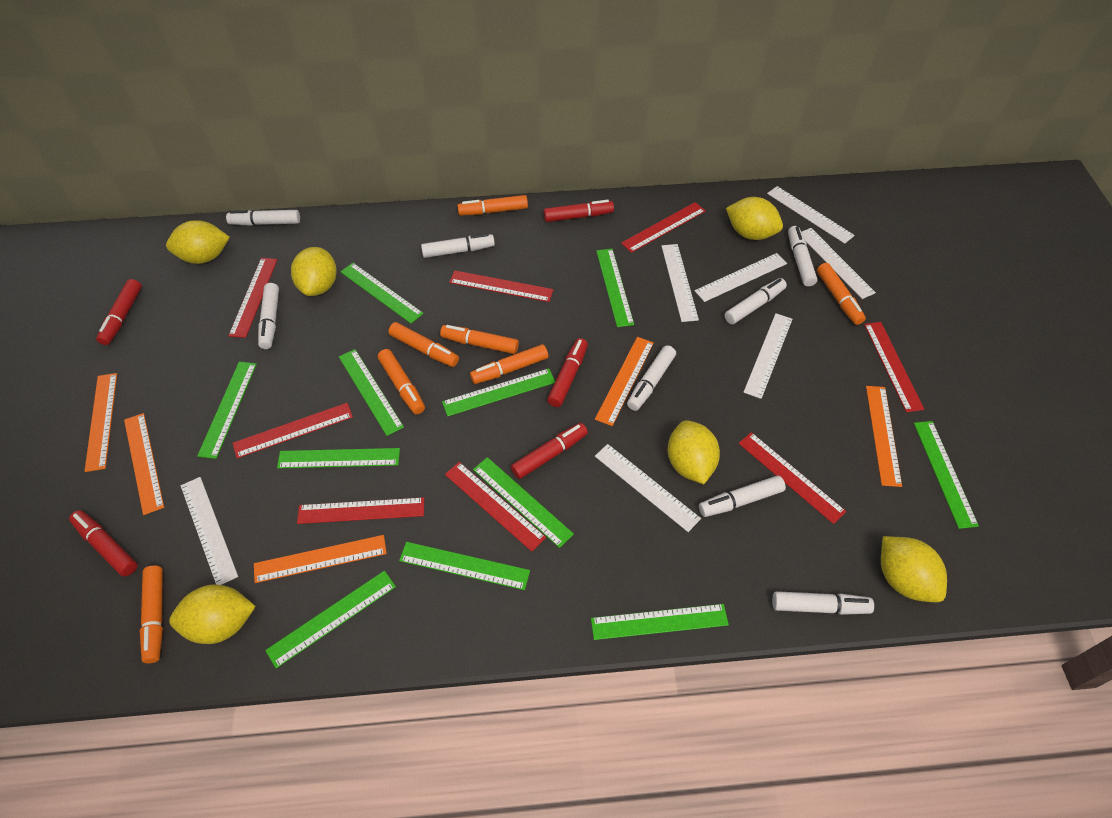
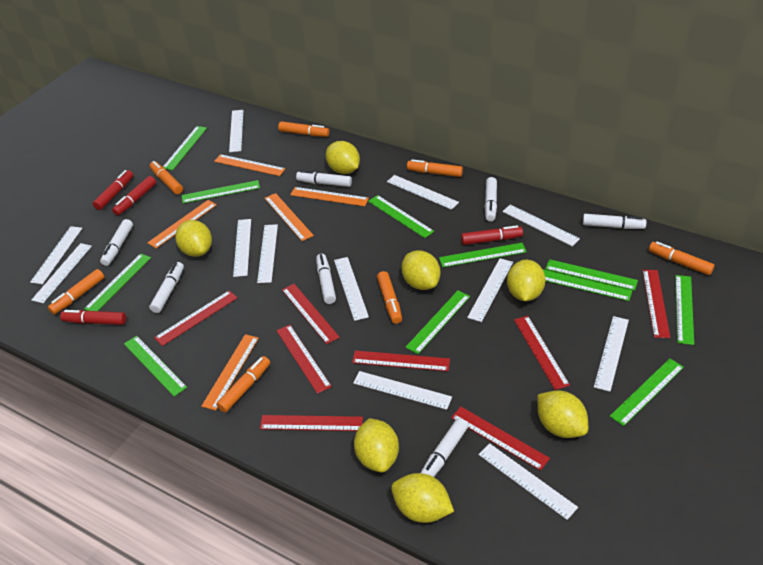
red marker: [69,510,137,576] [96,279,142,345] [511,423,588,479] [544,200,614,222] [547,338,588,407] = 5 -> [60,310,126,325] [93,170,133,210] [112,176,156,215] [461,225,523,245] = 4
white marker: [226,210,300,226] [258,283,279,349] [421,233,495,258] [627,345,676,411] [699,476,786,517] [724,278,787,324] [772,591,874,615] [788,226,818,287] = 8 -> [100,219,133,266] [149,262,184,313] [296,170,352,187] [316,254,336,304] [420,418,468,477] [485,177,497,222] [583,214,646,229] = 7
white ruler: [181,477,238,585] [595,444,701,532] [662,244,699,322] [695,253,787,302] [743,313,792,399] [767,186,855,244] [802,228,876,299] = 7 -> [30,226,82,284] [32,243,92,303] [229,110,243,152] [233,219,251,277] [257,224,278,283] [334,257,369,321] [353,371,452,410] [387,175,459,210] [467,258,513,322] [478,443,578,520] [502,204,580,246] [594,316,629,392] = 12
yellow lemon: [166,220,230,264] [169,584,256,644] [291,247,337,296] [668,420,720,484] [726,197,783,240] [881,536,947,602] = 6 -> [175,220,212,257] [326,141,360,174] [354,418,399,473] [391,473,454,523] [401,250,440,290] [507,260,546,301] [538,391,588,438] = 7

